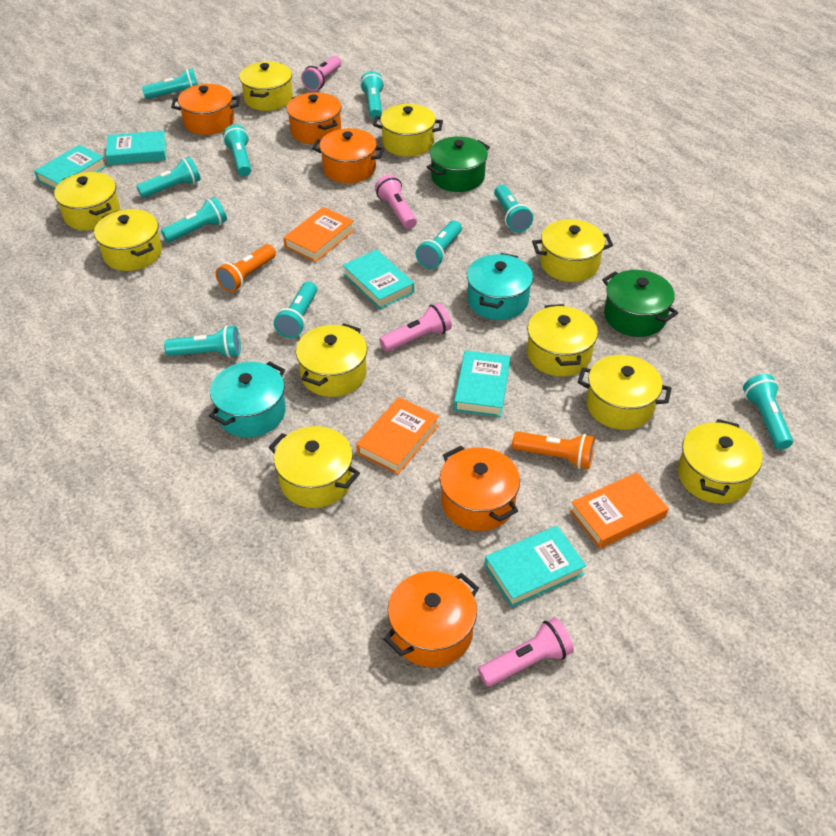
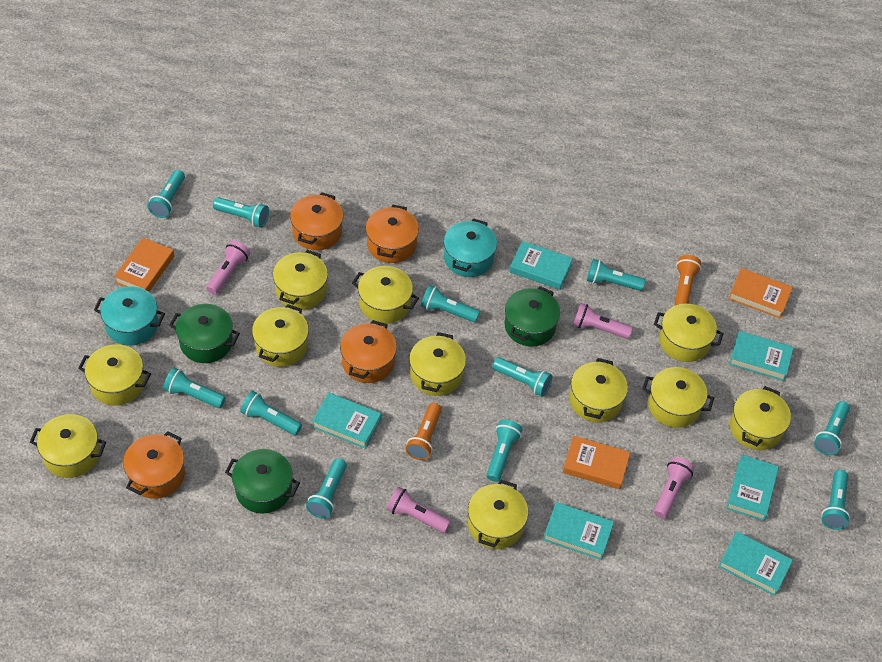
green pot: [427,136,490,192] [602,270,678,337] = 2 -> [169,304,240,363] [225,449,300,514] [505,286,560,347] = 3
orange pot: [171,84,240,135] [287,92,341,144] [312,128,385,183] [383,571,479,667] [440,446,520,531] = 5 -> [123,431,185,499] [290,192,343,250] [340,320,397,383] [366,204,419,263] = 4
turquoise book: [34,145,107,190] [106,130,167,165] [343,249,414,309] [454,350,510,417] [484,526,586,607] = 5 -> [312,393,381,449] [510,241,573,290] [543,502,614,560] [719,531,793,596] [726,455,779,521] [729,331,794,381] = 6
turquoise flashlight: [136,157,201,198] [142,68,198,99] [161,197,227,242] [164,325,241,358] [223,125,251,176] [273,281,317,338] [360,71,384,119] [416,221,462,269] [494,185,533,232] [743,374,793,450] = 10 -> [148,170,185,218] [163,368,226,408] [213,197,269,228] [240,391,302,435] [306,458,347,519] [421,285,480,323] [487,420,523,482] [492,357,552,397] [587,259,645,291] [814,401,850,455] [821,470,850,530] = 11
yellow pot: [54,172,120,230] [94,209,162,271] [239,61,293,111] [268,426,360,508] [296,323,367,397] [373,104,443,157] [527,304,598,376] [532,219,613,282] [578,355,672,430] [678,419,762,504] = 10 -> [30,414,106,478] [78,344,151,406] [252,304,309,367] [273,250,328,310] [352,266,419,324] [409,332,466,396] [468,480,528,549] [569,358,628,422] [642,367,714,428] [654,304,724,362] [730,386,791,450] = 11

